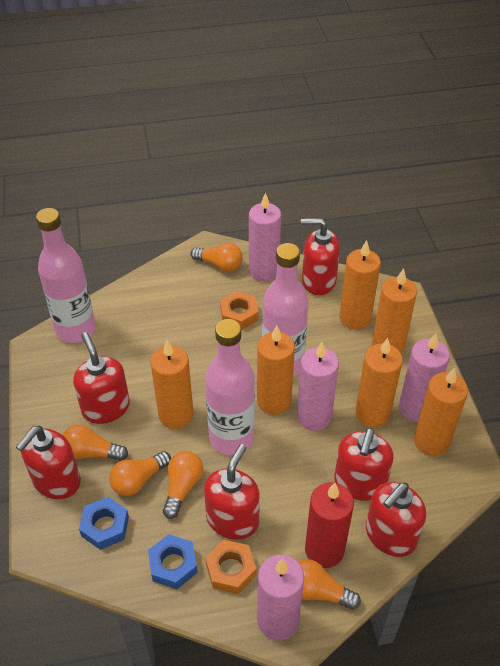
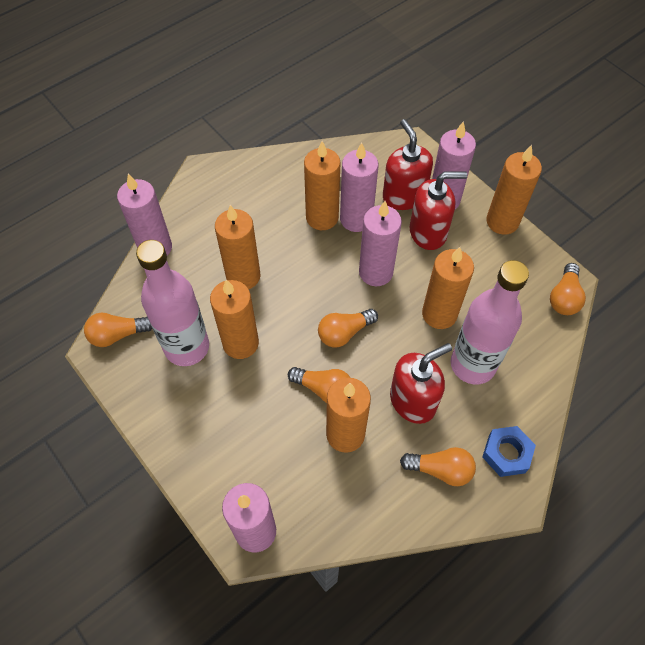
blue nut: [79,497,129,550] [148,534,197,589] = 2 -> [482,426,536,477] = 1
orange nut: [205,540,256,594] [220,291,258,330] = 2 -> none = 0
pink bottle: [36,208,96,343] [205,319,255,455] [262,243,309,377] = 3 -> [136,240,209,366] [451,260,529,384] = 2
pink candle: [249,193,281,282] [257,555,304,641] [297,342,339,431] [399,333,450,422] = 4 -> [117,174,172,256] [222,483,276,553] [340,142,378,232] [359,201,402,286] [432,121,476,209] = 5
red candle: [305,482,354,568] = 1 -> none = 0
red soap dispenser: [16,426,81,499] [73,332,130,424] [204,444,260,540] [301,218,340,295] [334,428,394,501] [366,482,426,557] = 6 -> [383,119,433,210] [390,343,452,424] [410,172,467,250] = 3

